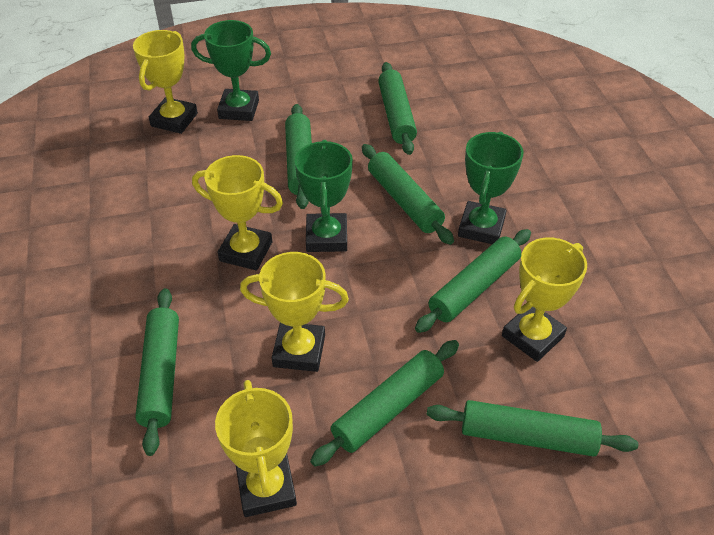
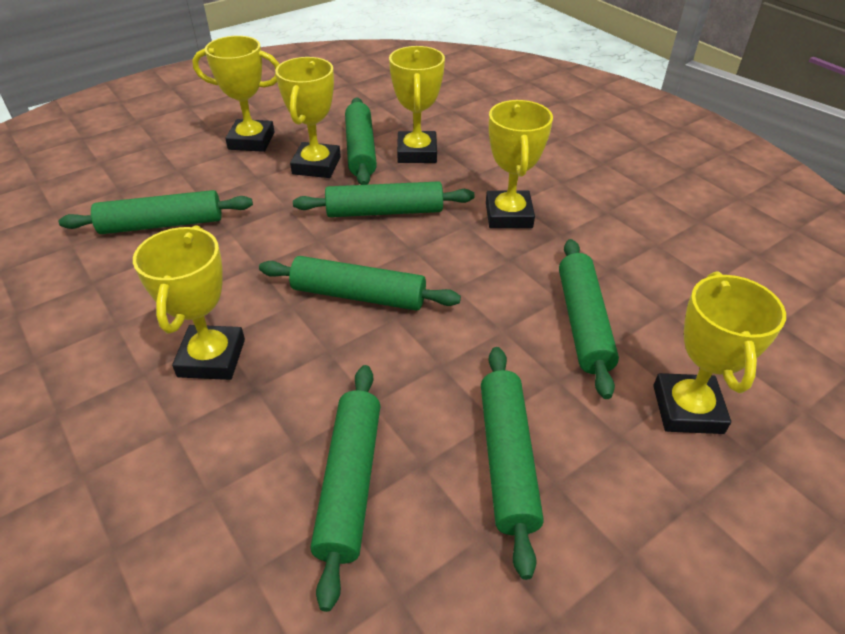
green trophy: [191,20,271,121] [295,140,353,252] [458,132,523,244] = 3 -> none = 0
yellow trophy: [133,30,198,134] [192,155,283,270] [215,380,297,517] [240,252,349,372] [502,237,587,362] = 5 -> [133,225,245,380] [192,36,279,152] [275,57,341,178] [389,46,445,163] [486,100,553,228] [653,272,786,434] = 6

